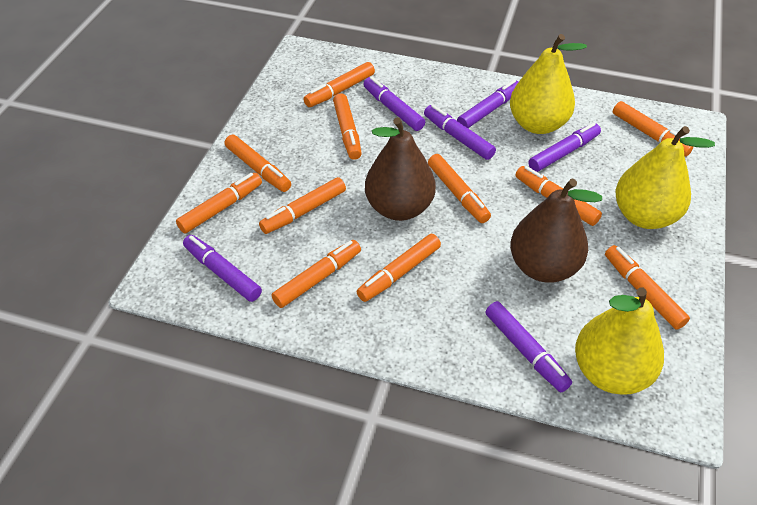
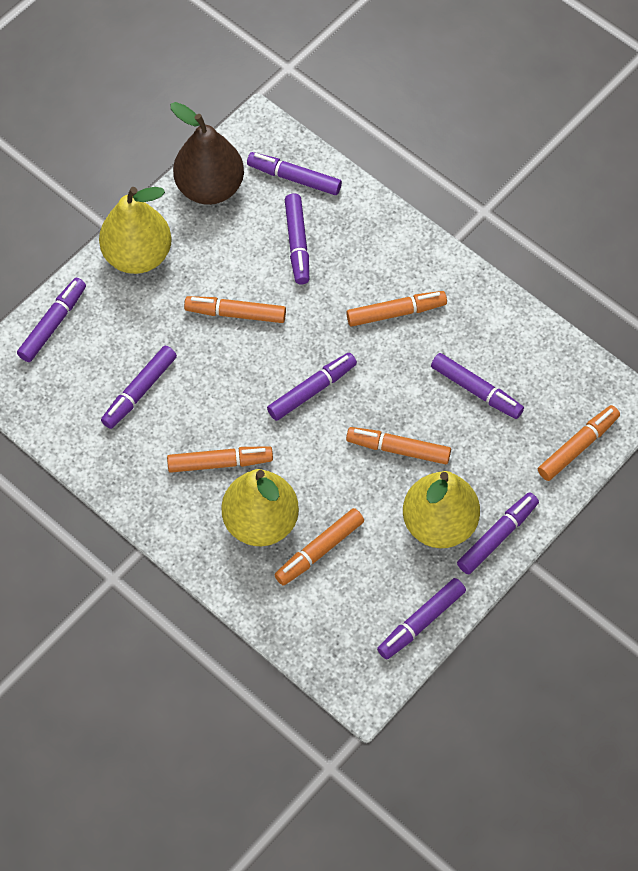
brown pear: [365,117,436,221] [510,179,602,283] = 2 -> [170,102,244,205] = 1
orange marker: [176,173,262,233] [225,135,291,192] [259,177,346,234] [271,240,361,308] [304,62,375,107] [333,93,362,160] [357,234,441,302] [428,154,491,223] [515,166,602,226] [605,245,690,330] [613,101,693,157] = 11 -> [167,446,273,473] [184,296,286,323] [275,508,364,586] [346,291,447,327] [346,427,451,464] [538,405,620,481] = 6
purple marker: [183,235,262,302] [363,77,425,131] [424,105,496,160] [457,80,518,128] [485,301,572,392] [528,123,601,172] = 6 -> [17,278,86,362] [101,345,177,429] [247,152,342,195] [267,353,357,421] [285,193,309,284] [377,578,466,659] [431,353,524,419] [457,493,539,574] = 8

